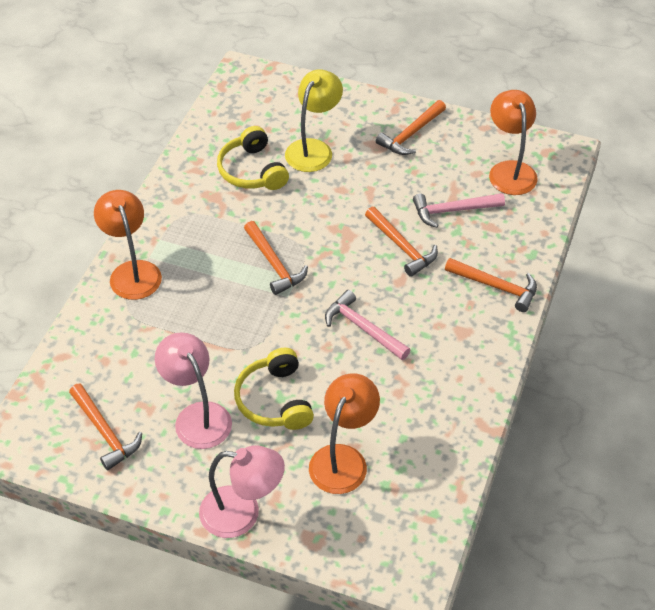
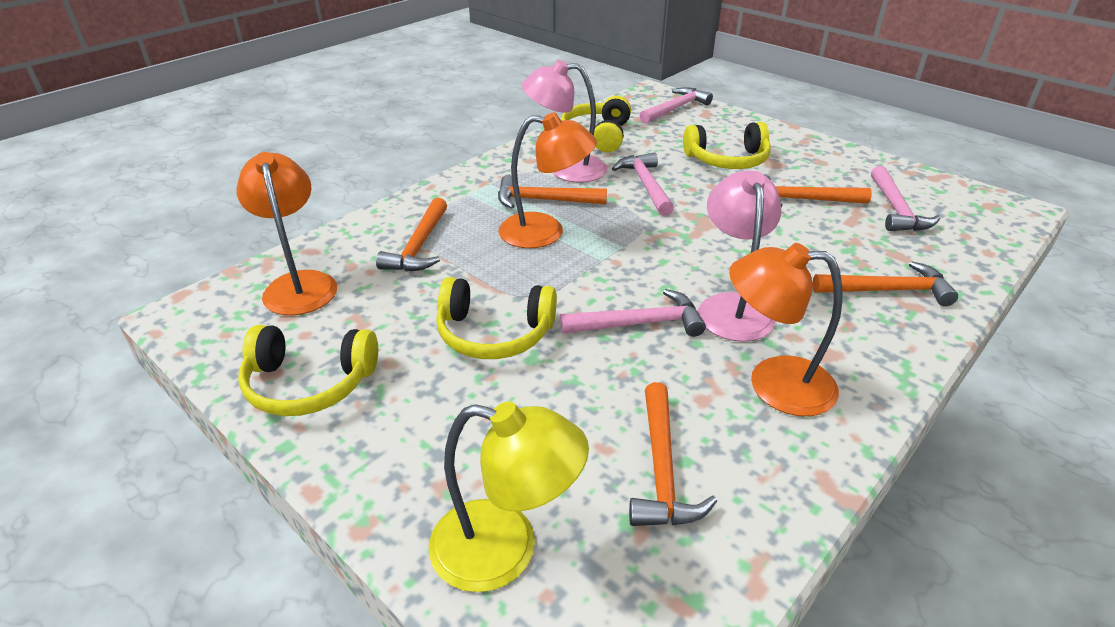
pink hammer: [325,290,410,360] [413,193,505,228] = 2 -> [560,289,706,337] [612,152,674,216] [639,87,713,124] [871,166,941,231] = 4
yellow headphones: [217,126,289,190] [234,348,314,430] = 2 -> [239,325,378,416] [436,277,557,359] [561,96,631,153] [683,122,771,169] = 4

